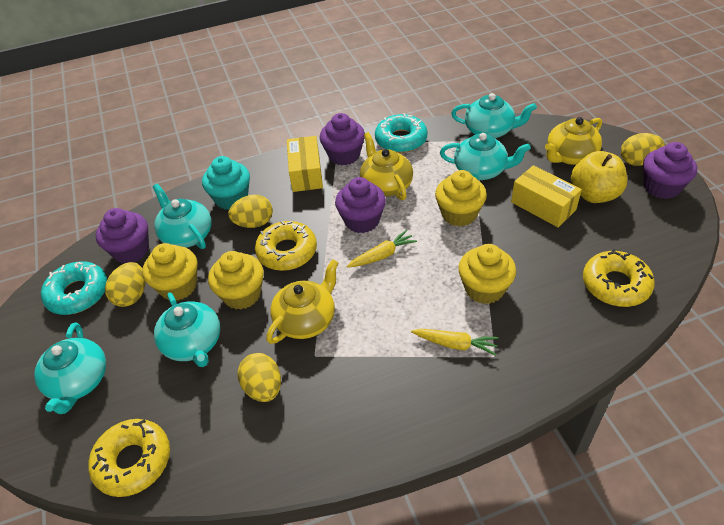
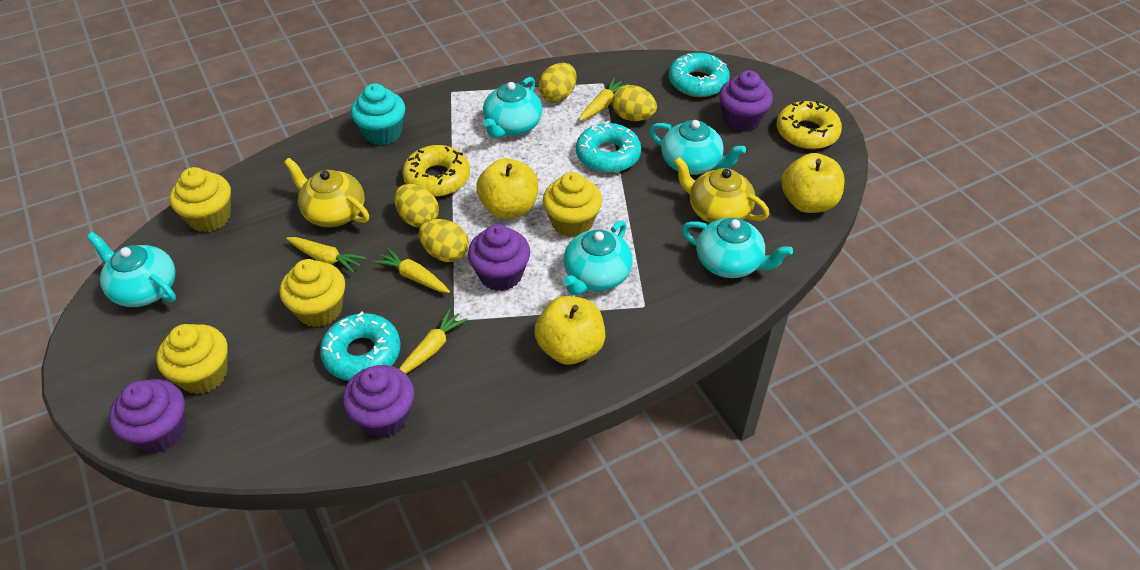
turquoise donut: [41,261,107,315] [375,113,428,153] = 2 -> [320,312,401,381] [576,121,641,173] [669,53,730,97] = 3
yellow apple: [571,151,627,203] = 1 -> [476,158,538,219] [534,296,605,365] [781,153,845,213] = 3
yellow box: [287,136,323,192] [511,165,582,227] = 2 -> none = 0
yellow carrot: [347,230,417,268] [411,329,498,356] = 2 -> [286,237,366,273] [373,248,450,293] [399,309,468,374] [579,78,629,121] = 4
yellow donut: [88,419,170,497] [255,221,317,271] [583,249,655,307] = 3 -> [402,145,470,197] [776,101,842,149] = 2
yellow teapot: [266,259,339,344] [360,132,413,200] [545,117,602,165] = 3 -> [284,158,369,227] [674,157,770,223] = 2

